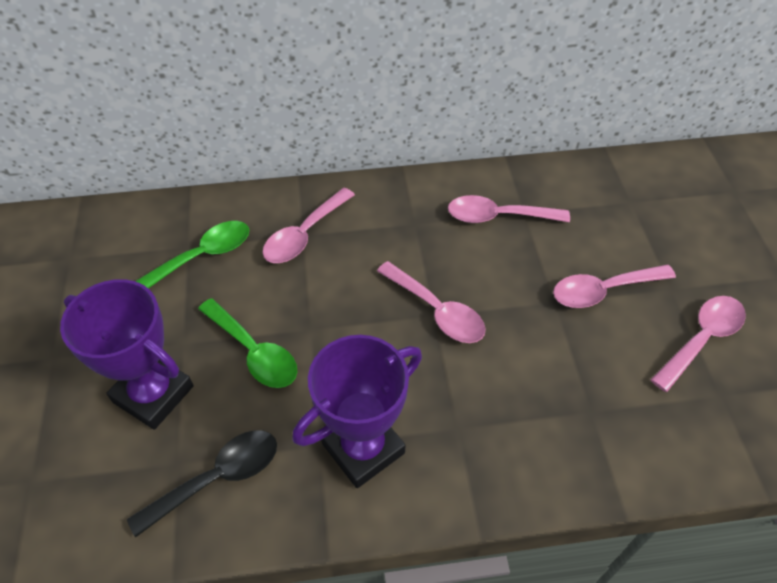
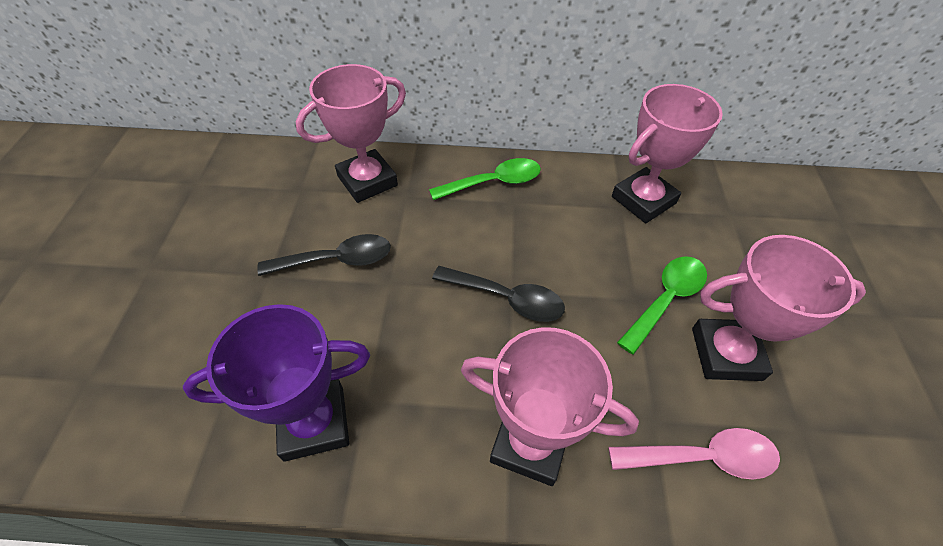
black spoon: [127,430,277,537] = 1 -> [257,234,391,276] [432,266,565,322] = 2
pink spoon: [262,188,355,263] [377,261,486,343] [448,195,570,223] [553,265,676,308] [650,296,746,392] = 5 -> [608,428,780,479] = 1
pink trophy: none = 0 -> [296,64,406,203] [461,327,639,486] [612,84,723,223] [692,235,866,381] = 4
purple trophy: [60,279,193,430] [292,335,422,488] = 2 -> [183,304,370,462] = 1

